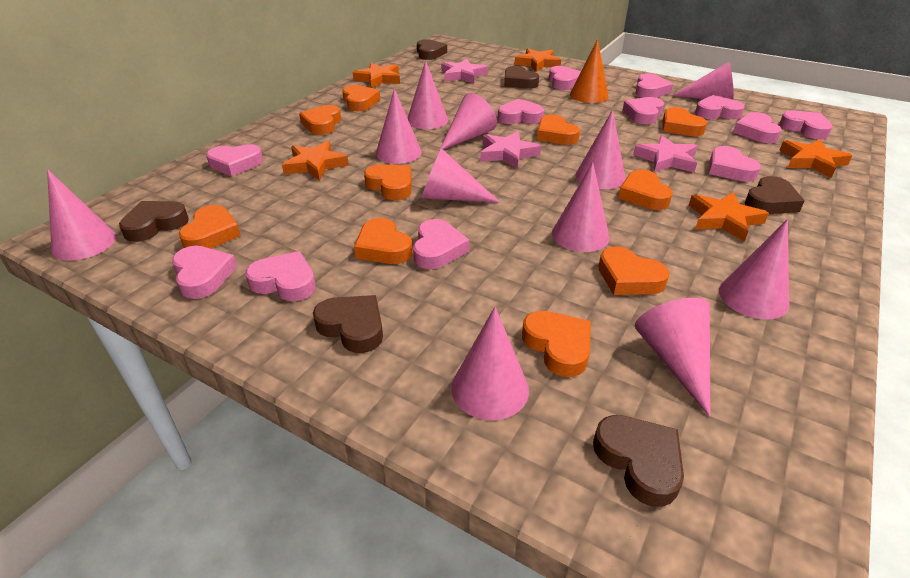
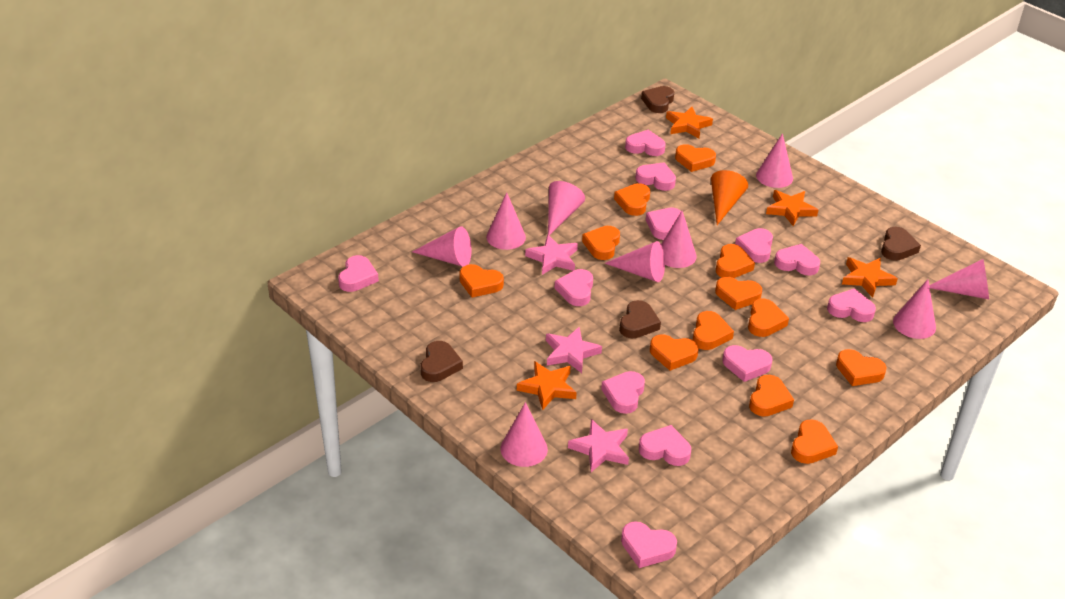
brown heart: [119,201,189,242] [313,295,383,353] [417,39,447,60] [504,66,539,89] [593,415,684,507] [745,176,805,214] = 6 -> [421,341,463,382] [619,300,661,338] [641,86,674,113] [881,227,921,261] = 4
orange heart: [179,205,241,249] [299,105,341,135] [342,85,380,111] [354,218,413,264] [364,164,411,200] [522,311,591,377] [537,115,580,145] [598,246,670,295] [618,170,673,210] [662,107,707,136] = 10 -> [460,264,504,298] [582,226,620,260] [614,183,650,216] [650,334,699,371] [675,144,716,172] [693,311,734,350] [715,277,762,310] [716,244,755,278] [748,298,789,337] [749,375,794,417] [791,419,838,464] [836,349,887,386] = 12
orange star: [282,141,349,181] [353,63,400,88] [515,48,561,72] [689,192,769,242] [779,139,853,178] = 5 -> [517,361,577,410] [666,107,713,138] [766,190,818,227] [842,257,898,297] = 4
pink cone: [47,169,116,261] [376,89,422,164] [408,60,448,129] [422,148,500,203] [439,93,497,151] [451,307,529,420] [552,162,610,252] [576,110,625,189] [635,298,711,417] [671,62,734,100] [719,219,789,320] = 11 -> [412,226,472,267] [486,192,526,250] [501,402,548,467] [548,181,585,235] [605,241,665,282] [661,210,697,268] [756,133,793,188] [893,279,936,339] [929,259,989,299] = 9

